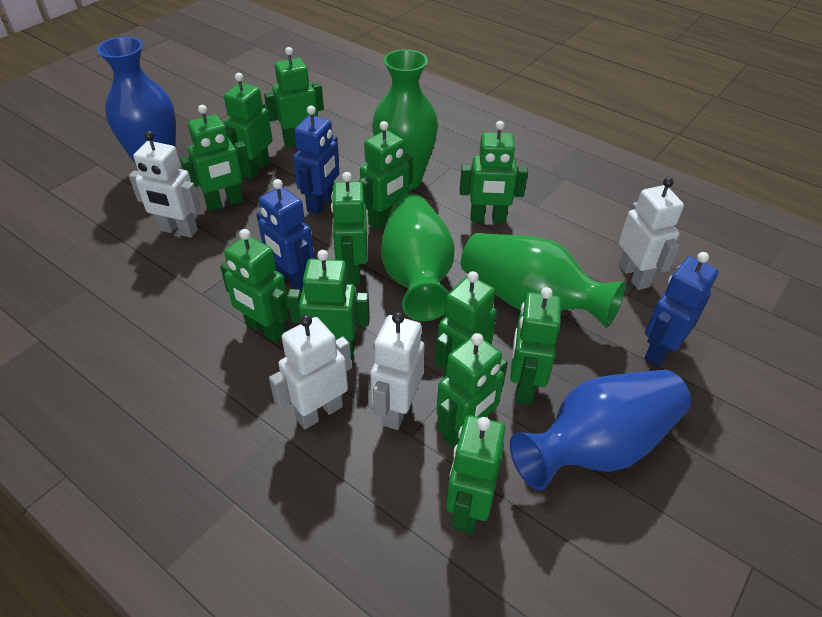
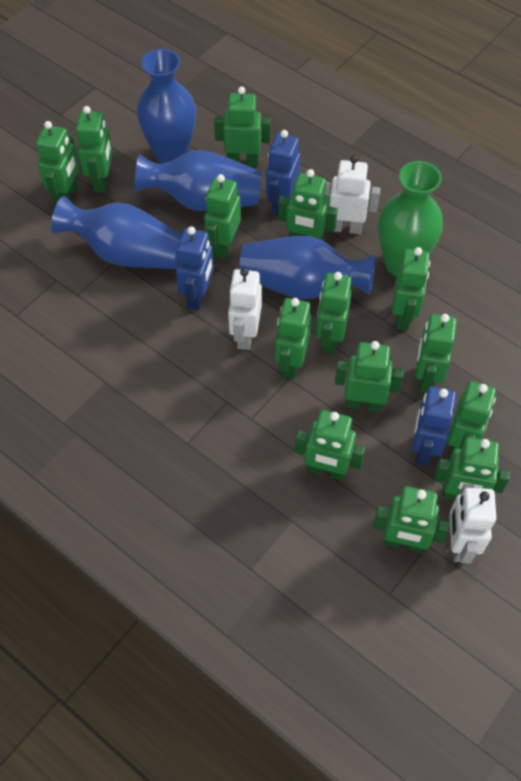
blue vase: [97,37,176,165] [510,370,691,491] = 2 -> [51,196,182,269] [135,150,262,211] [137,49,196,164] [240,236,375,299] = 4
green robot: [180,105,250,211] [220,229,289,343] [224,73,273,179] [264,47,324,147] [287,250,370,356] [331,172,368,285] [359,121,413,230] [435,271,497,378] [436,333,508,448] [446,415,505,534] [460,121,528,223] [510,287,561,404] = 12 -> [36,121,79,205] [76,106,113,193] [204,174,241,260] [214,86,271,167] [275,298,312,379] [278,169,338,240] [295,410,365,481] [316,272,352,354] [335,341,404,412] [373,486,450,553] [392,247,430,330] [415,314,457,394] [434,437,510,500] [447,381,496,457] = 14
green vase: [372,49,438,190] [381,194,455,321] [461,233,626,328] = 3 -> [378,161,443,276] = 1
white robot: [129,131,200,238] [269,315,352,429] [370,312,425,430] [619,177,684,290] = 4 -> [228,268,262,350] [325,155,380,234] [450,484,496,564] = 3

